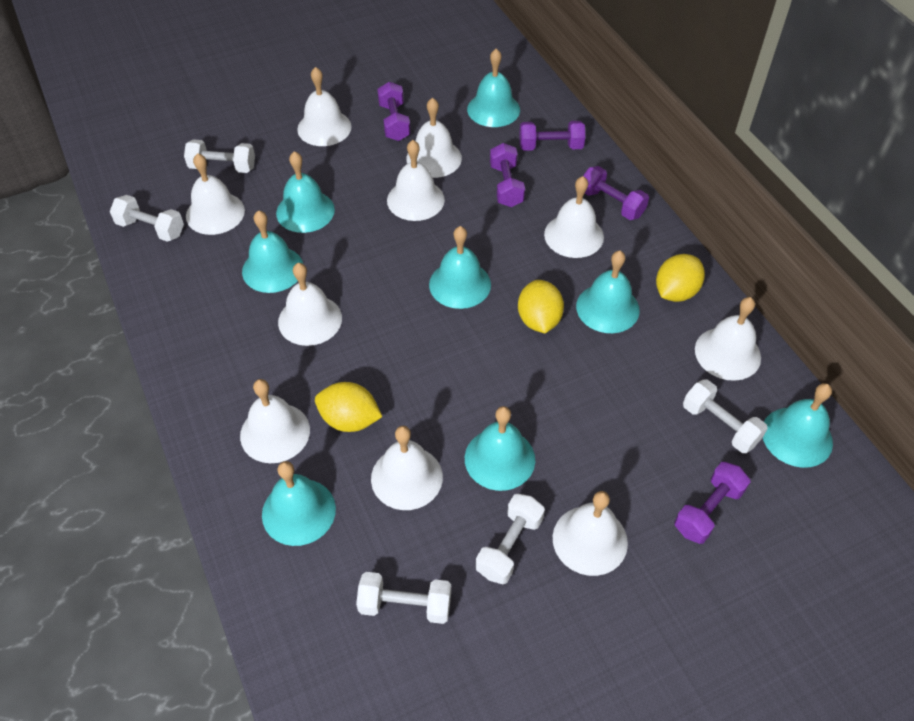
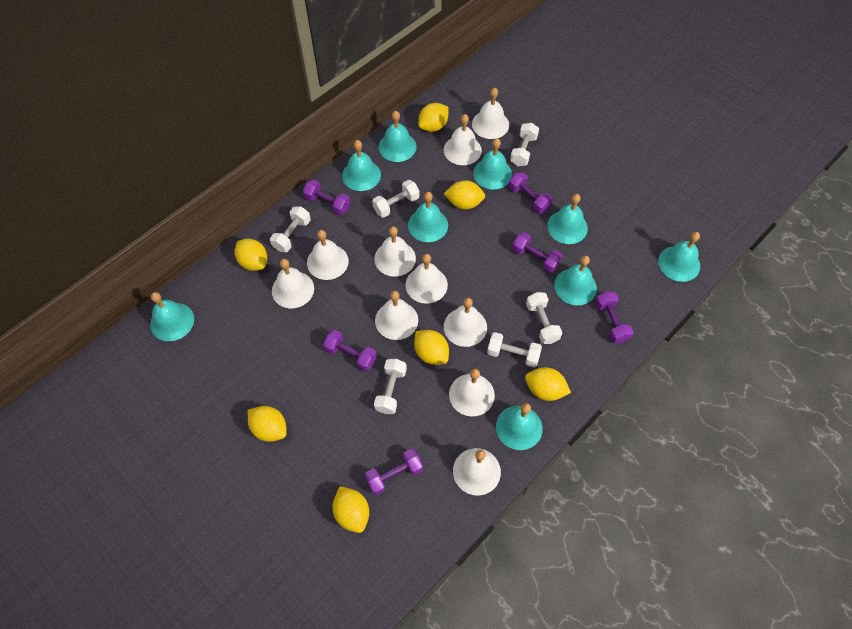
purple dumbbell: [377,82,411,141] [490,143,525,207] [519,121,585,151] [583,166,649,220] [674,462,751,544] = 5 -> [303,179,351,215] [323,330,377,371] [365,449,423,495] [508,172,553,214] [512,232,562,273] [595,291,634,343] = 6
turquoise bell: [242,210,303,293] [262,461,336,546] [276,151,335,233] [429,226,491,309] [465,406,535,491] [467,49,520,127] [576,251,640,333] [763,383,833,468] = 8 -> [150,292,194,341] [342,140,381,191] [379,111,416,162] [408,192,448,242] [473,138,512,190] [496,403,543,450] [547,194,588,244] [554,256,597,305] [658,232,700,282] = 9
white dumbbell: [110,195,184,242] [184,139,255,173] [356,572,451,624] [476,494,545,584] [683,379,768,453] = 5 -> [270,206,311,252] [372,180,420,218] [374,359,407,414] [487,332,542,367] [510,123,539,166] [526,292,562,344] = 6
yellow lemon: [315,382,383,432] [518,280,564,333] [656,254,705,302] = 3 -> [235,239,267,271] [248,406,287,442] [332,486,369,533] [414,330,449,365] [418,103,449,132] [444,180,485,209] [525,367,571,401] = 7

